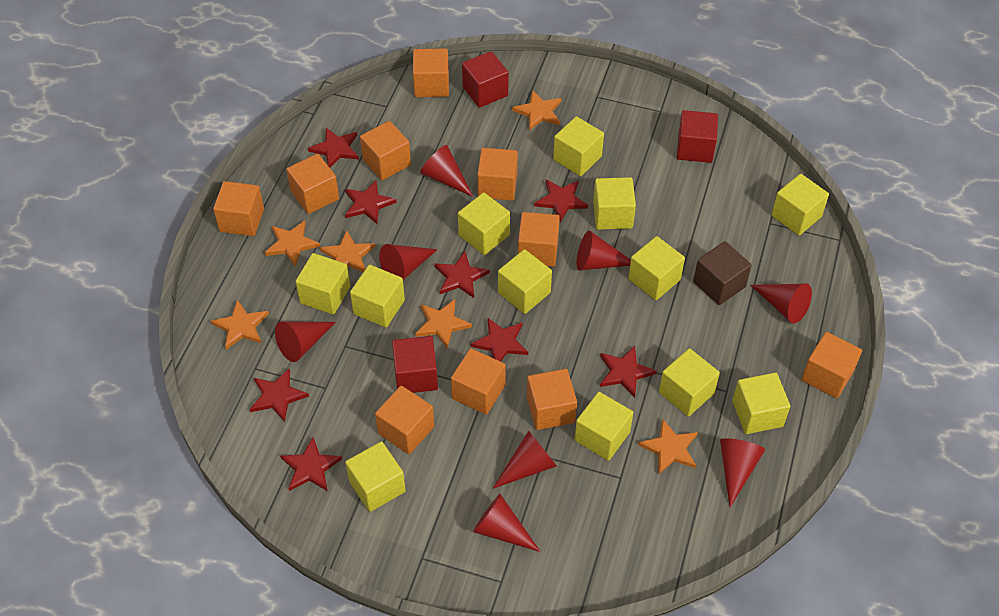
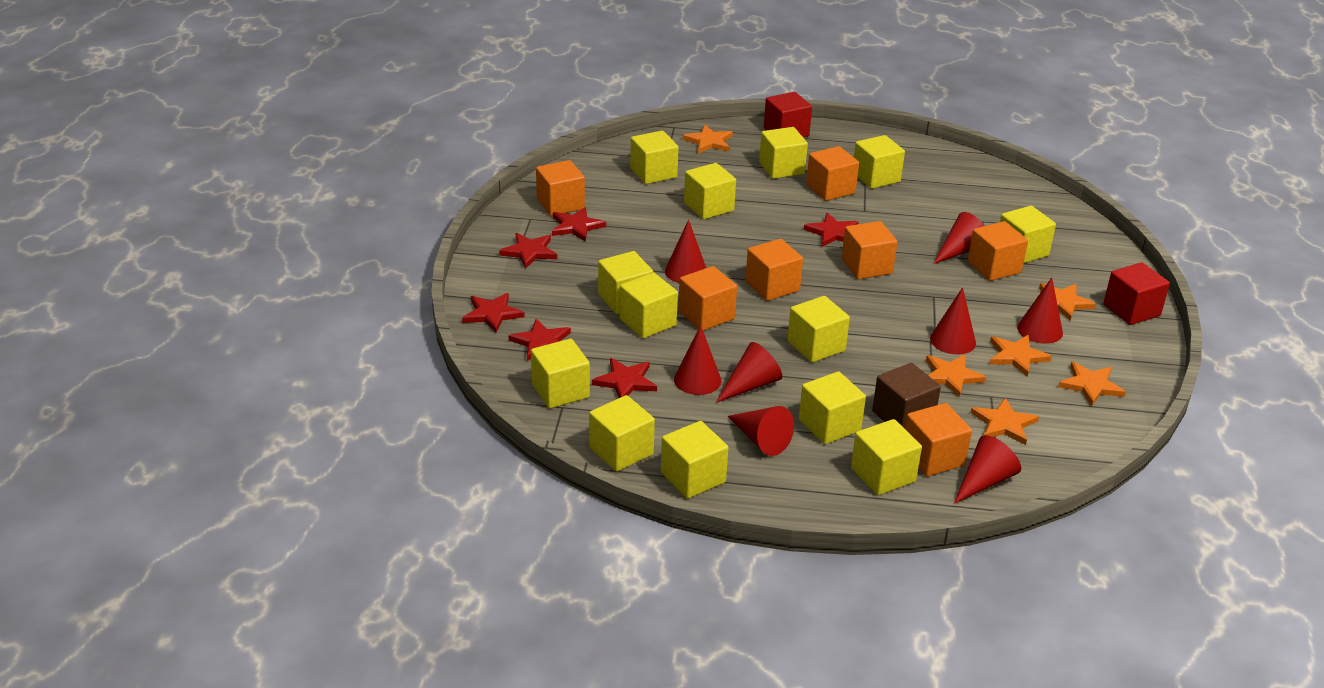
orange cube: [213,181,264,236] [286,154,339,214] [360,121,411,180] [375,386,434,454] [413,48,449,97] [451,348,506,415] [477,148,518,201] [518,212,560,267] [527,369,577,430] [801,332,862,398] = 10 -> [536,160,585,216] [678,266,737,331] [745,239,803,301] [806,146,859,201] [842,221,897,279] [905,403,972,477] [967,221,1028,281] = 7
red cube: [392,336,438,393] [462,51,508,108] [677,110,718,163] = 3 -> [764,92,812,137] [1103,262,1170,325] = 2
red star: [250,369,309,422] [280,437,342,491] [308,128,359,168] [345,180,397,224] [434,252,490,298] [471,318,528,361] [534,179,588,223] [600,346,657,398] = 8 -> [462,293,525,333] [499,233,557,269] [509,319,571,361] [552,207,606,242] [592,358,657,398] [804,213,859,247] = 6
yellow cube: [296,253,350,314] [345,441,406,512] [350,265,405,327] [458,193,510,255] [498,249,552,314] [553,116,604,176] [575,392,633,461] [593,177,636,230] [628,236,685,300] [659,348,720,416] [732,373,790,434] [771,174,829,236] = 12 -> [531,339,590,408] [589,395,655,472] [598,251,653,314] [619,272,678,338] [630,131,679,184] [661,421,728,499] [684,163,736,219] [759,127,808,179] [787,296,850,363] [799,371,866,444] [851,419,922,495] [854,135,905,189] [1000,206,1056,263] = 13

